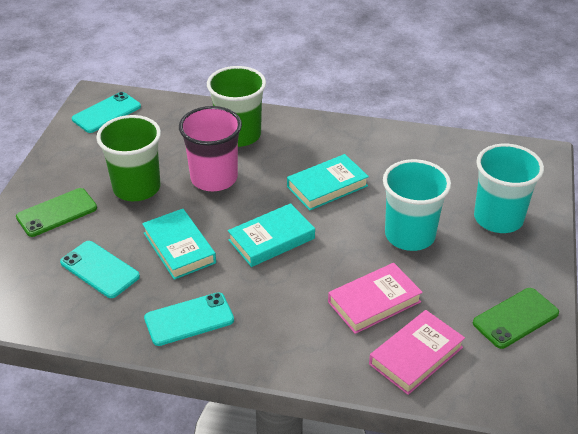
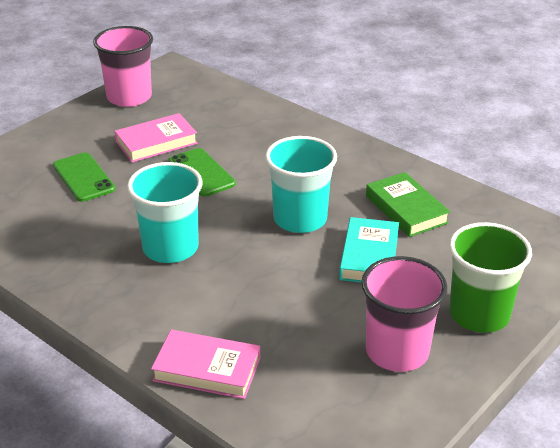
green book: none = 0 -> [366,172,450,237] = 1
green cup: [96,115,161,201] [207,66,266,147] = 2 -> [449,222,532,333] = 1
pink cup: [179,106,242,191] = 1 -> [93,26,153,107] [361,256,447,372] = 2
turquoise book: [142,209,216,280] [228,203,315,267] [287,154,369,211] = 3 -> [339,217,399,283] = 1
turquoise phone: [60,241,140,298] [72,92,141,133] [144,292,234,346] = 3 -> none = 0

